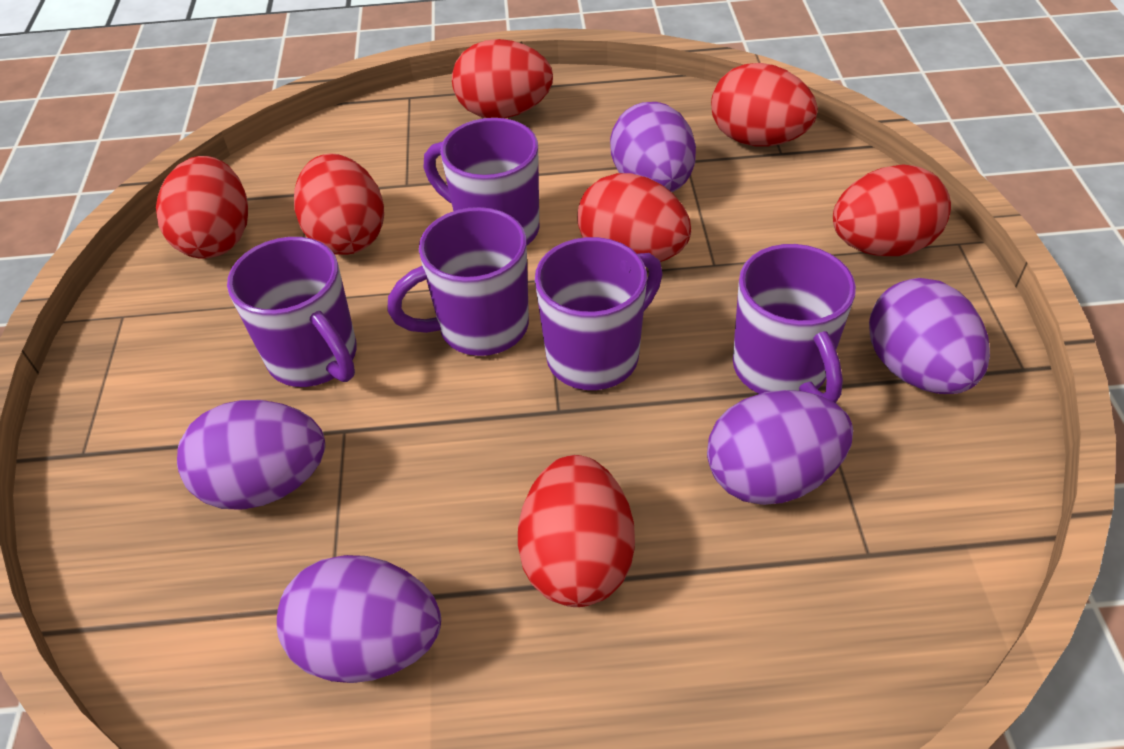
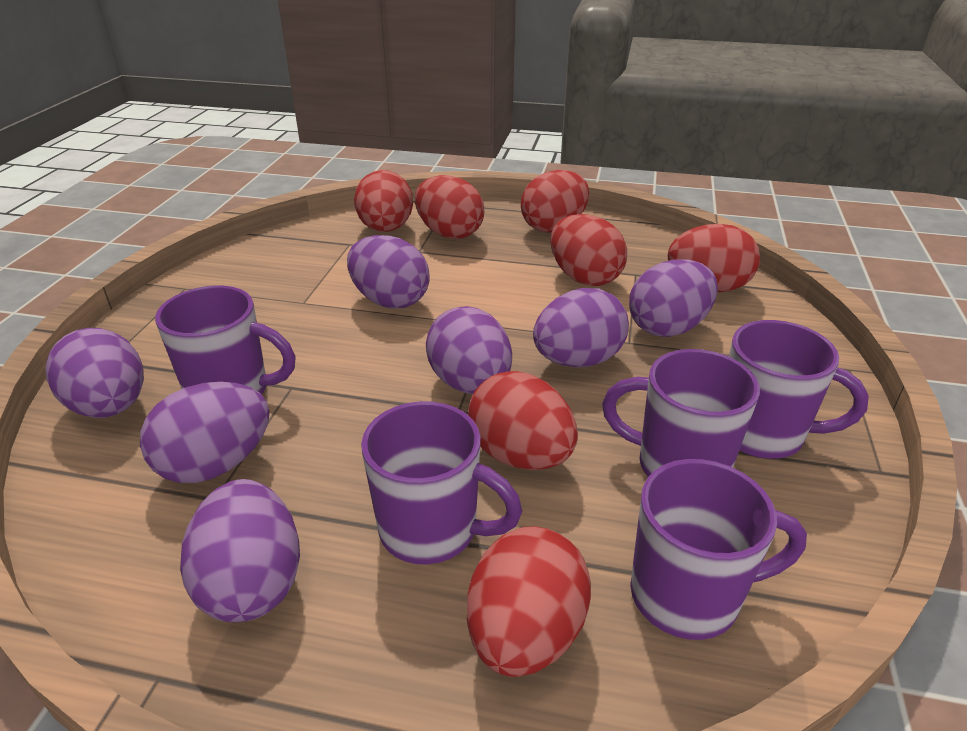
purple egg: [177,400,325,510] [277,555,441,683] [610,102,696,192] [707,390,853,505] [869,278,990,394] = 5 -> [45,328,144,418] [140,382,270,483] [180,479,300,622] [347,235,430,309] [426,306,512,394] [533,288,629,367] [629,260,718,337] = 7

